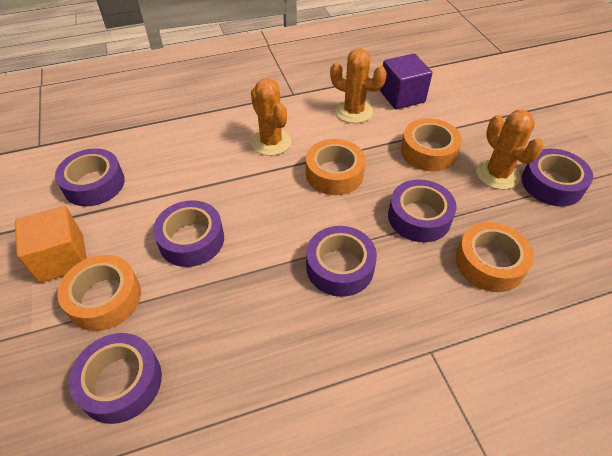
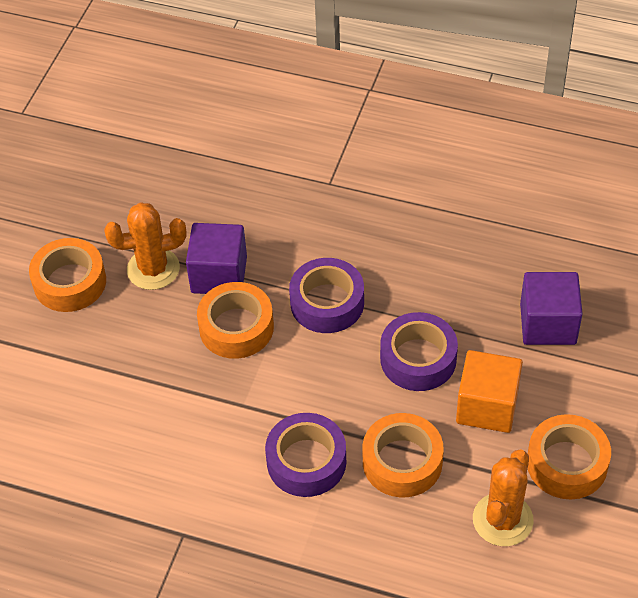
orange cactus: [251,78,291,156] [330,48,387,123] [476,110,543,189] = 3 -> [104,202,187,290] [473,449,534,546] = 2
purple cube: [380,53,432,110] = 1 -> [186,223,247,294] [520,272,583,345] = 2
purple tape: [55,149,125,206] [68,333,162,424] [153,200,224,267] [306,226,377,297] [388,179,457,242] [522,149,593,207] = 6 -> [265,413,346,497] [289,258,364,333] [380,312,458,391] = 3

